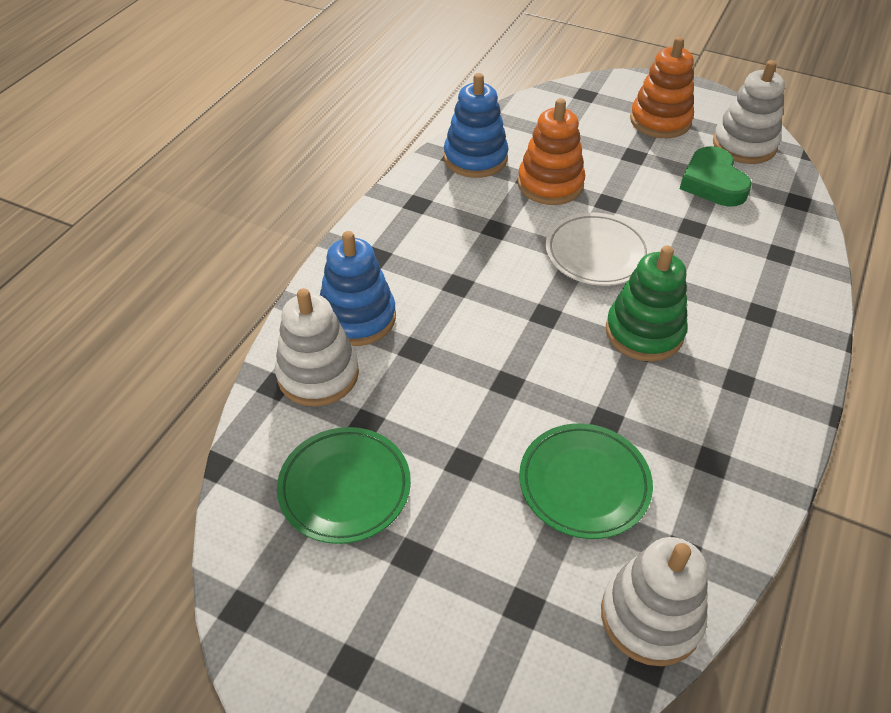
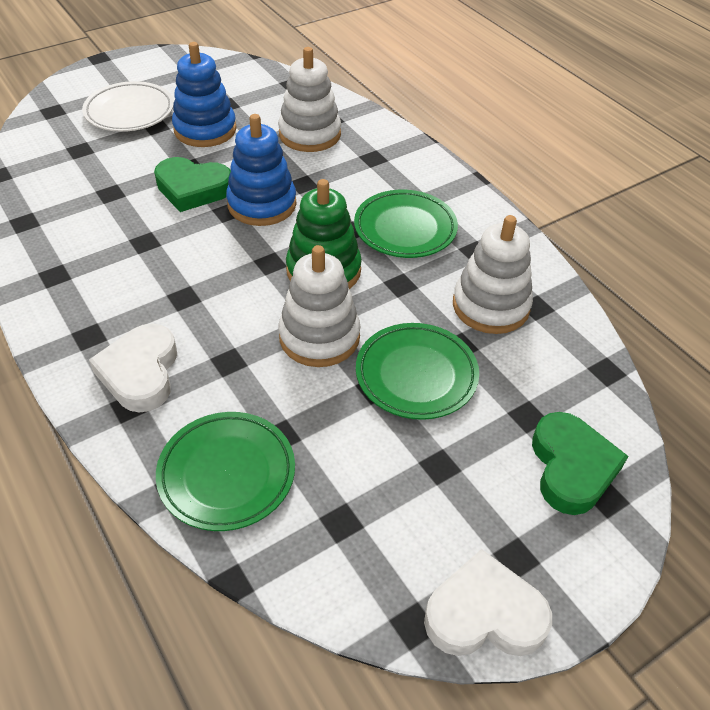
green heart: [680,146,752,207] = 1 -> [154,157,231,212] [532,412,628,515] = 2
green plate: [277,427,411,544] [519,423,653,539] = 2 -> [156,412,295,531] [354,190,458,258] [356,323,479,420] = 3
orange stacking toy: [518,98,585,205] [630,37,694,138] = 2 -> none = 0
white heart: none = 0 -> [89,324,177,413] [424,549,552,656] = 2

